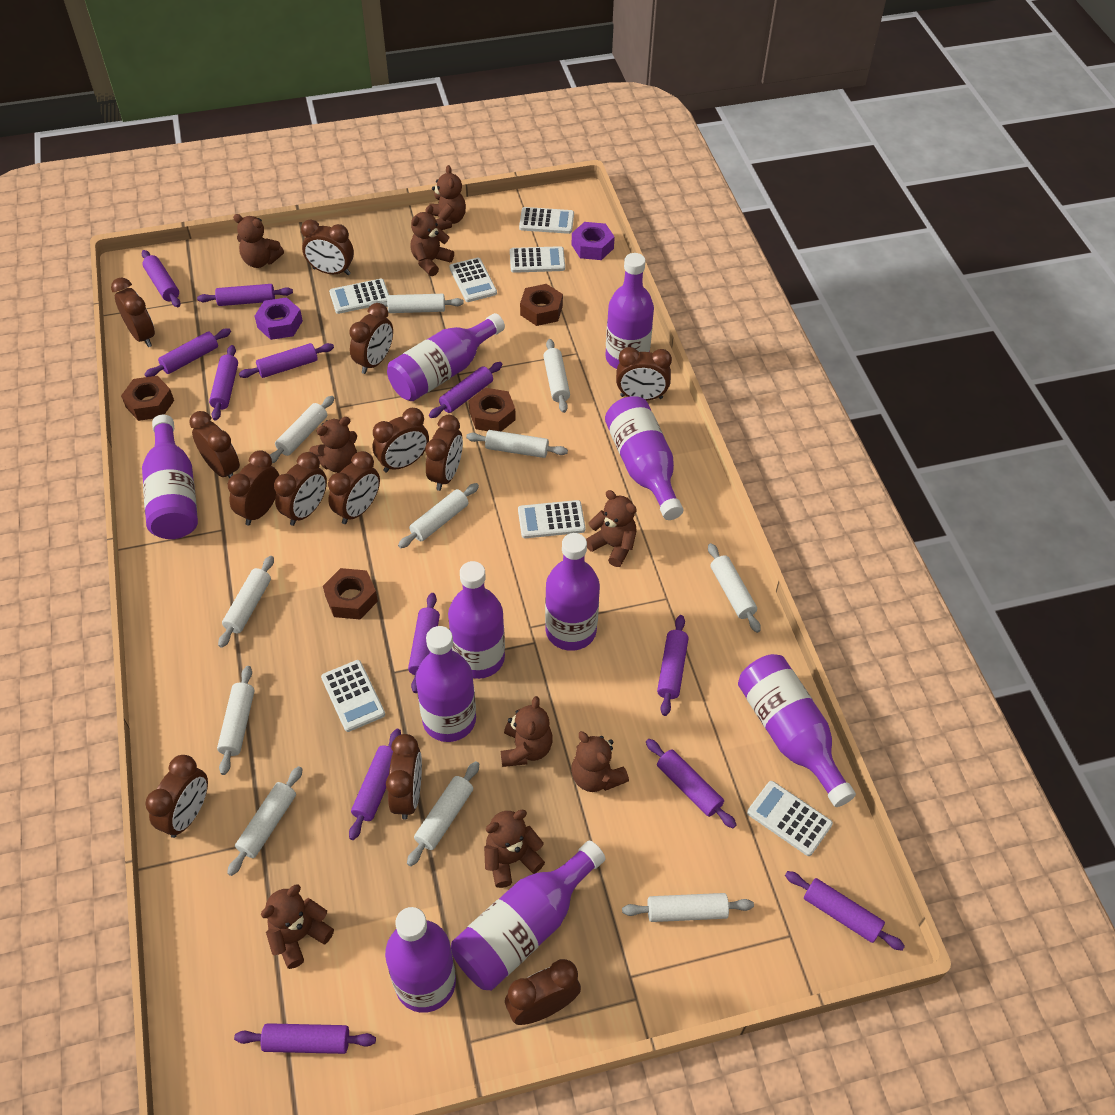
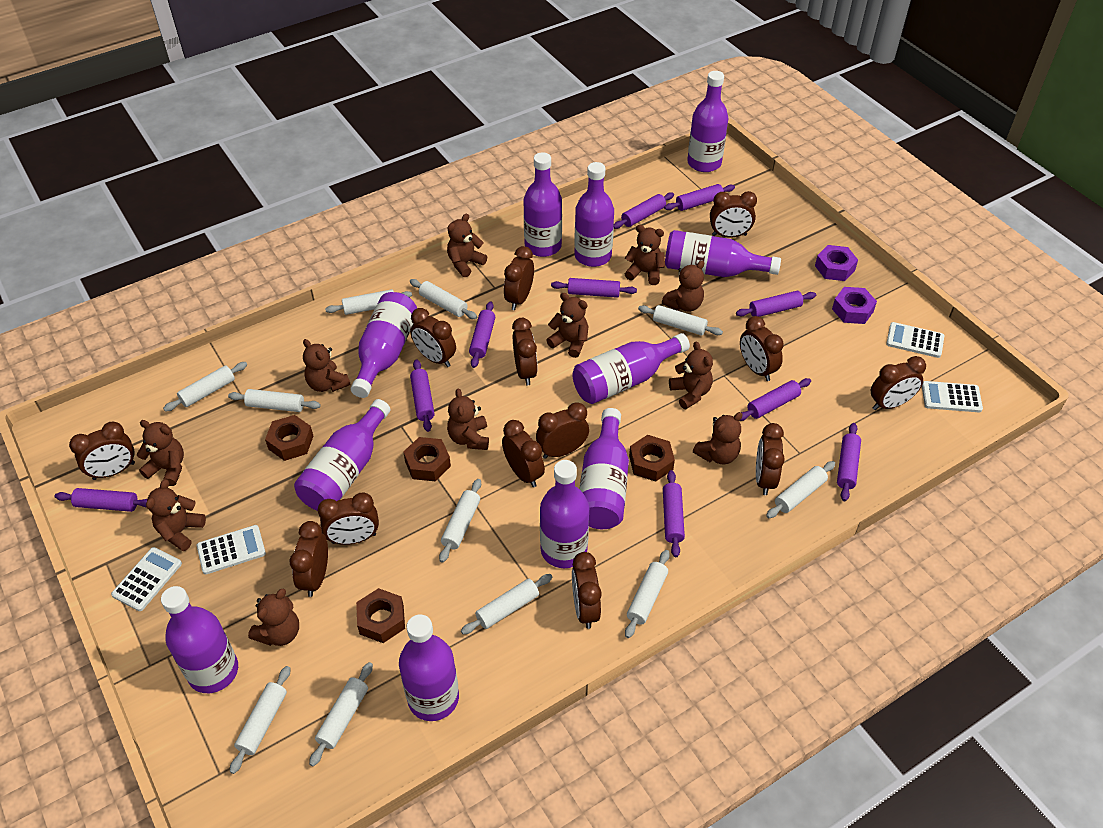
brown teddy bear: [233,214,284,268] [261,884,334,969] [309,417,357,473] [411,205,454,276] [429,165,466,230] [484,810,545,888] [501,696,553,767] [571,731,629,792] [586,490,637,567] = 9 -> [137,420,184,486] [146,479,206,551] [248,589,299,646] [303,339,351,392] [447,214,487,277] [447,388,489,450] [546,293,588,358] [625,225,665,285] [662,261,704,312] [669,342,713,409] [693,412,743,464] = 11
purple bottle: [142,415,198,539] [385,907,456,1013] [387,313,505,401] [416,626,476,742] [448,561,505,679] [451,841,606,990] [545,533,600,651] [605,253,654,369] [605,396,683,520] [738,654,856,807] = 10 -> [161,586,238,693] [294,399,391,511] [351,292,417,398] [399,614,459,721] [524,152,562,257] [540,460,589,568] [572,333,690,404] [574,162,614,267] [579,408,629,529] [665,230,781,277] [687,71,728,172] = 11
purple rolling pin: [142,250,180,307] [144,328,231,377] [197,284,293,306] [209,345,238,421] [234,1023,376,1054] [239,343,334,378] [349,729,401,840] [408,593,440,693] [429,362,502,418] [646,739,736,828] [657,615,689,716] [785,871,905,951] = 12 -> [54,488,147,512] [410,359,435,432] [469,301,495,368] [551,278,637,298] [614,192,674,229] [663,470,685,557] [664,184,735,211] [736,291,816,317] [739,378,811,421] [837,423,861,501] = 10
white calculator: [321,660,385,732] [329,279,389,314] [449,258,497,302] [510,246,565,273] [518,500,586,538] [519,207,574,234] [747,781,833,856] = 7 -> [111,547,182,611] [197,525,266,574] [886,322,944,358] [922,381,983,412] = 4

